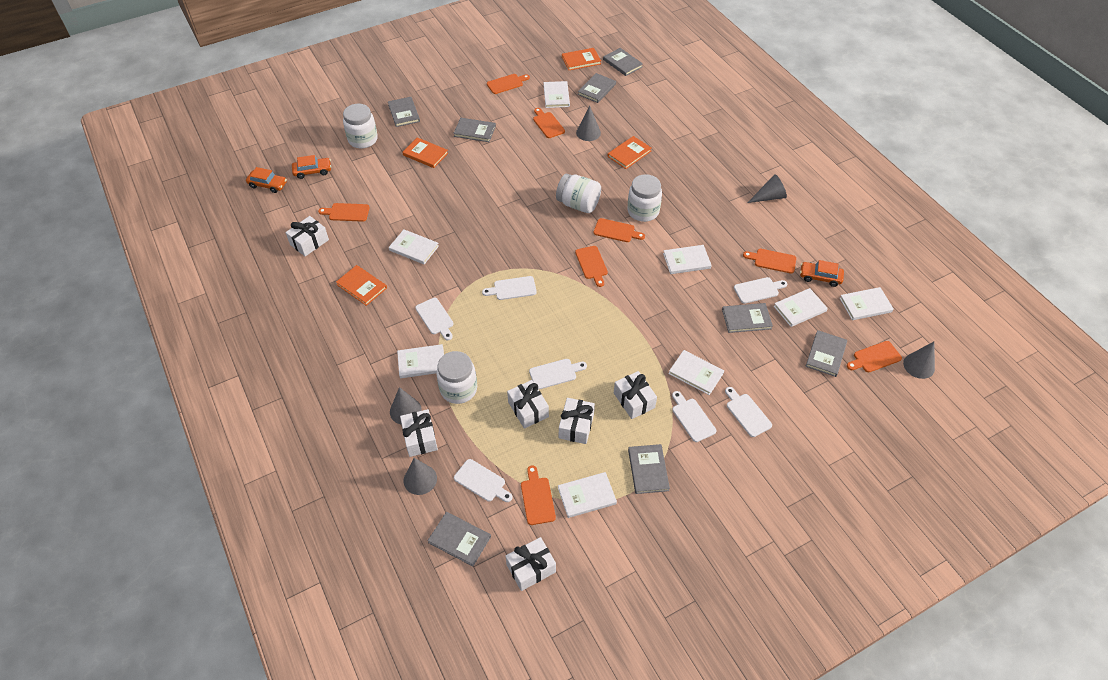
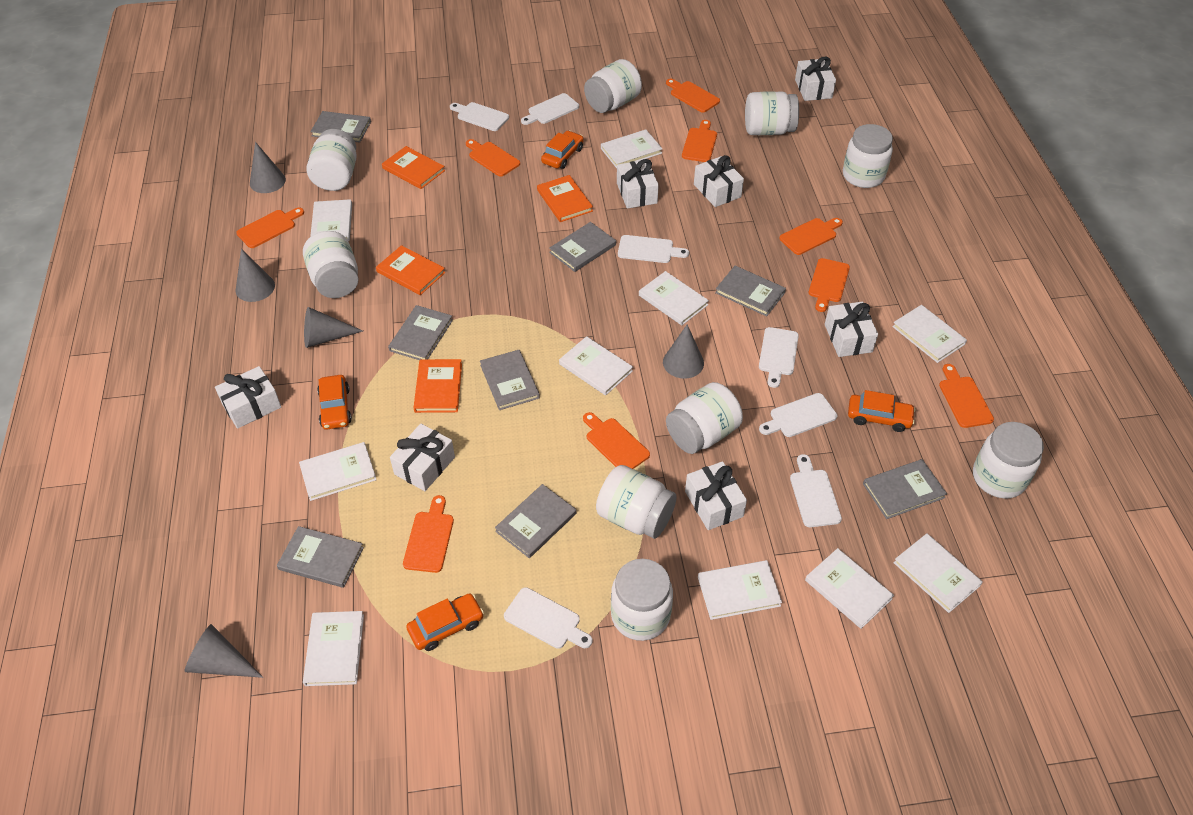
orange car: [246,167,287,193] [292,155,331,179] [800,260,844,287] = 3 -> [317,375,352,430] [406,593,484,651] [541,131,584,169] [848,390,916,432] = 4
orange cutting board: [318,203,370,222] [487,74,530,94] [521,465,556,525] [533,108,565,138] [575,246,608,287] [594,218,645,242] [743,249,797,274] [847,341,902,372] = 8 -> [236,208,304,248] [403,495,454,573] [466,139,520,177] [583,412,650,469] [666,79,720,113] [682,120,717,162] [779,218,843,255] [809,258,850,312] [939,364,994,428] = 9
white book: [389,229,439,264] [397,344,444,378] [543,81,570,108] [558,472,617,518] [663,245,712,274] [668,350,724,395] [774,288,828,327] [840,287,894,320] = 8 -> [299,442,377,501] [303,611,364,686] [310,199,352,241] [559,336,633,395] [601,129,663,168] [639,271,709,325] [698,560,782,620] [805,548,894,629] [892,305,967,363] [894,533,983,613] = 10
white gift: [286,216,329,256] [400,409,438,457] [506,537,556,591] [507,380,549,428] [559,398,595,444] [614,371,657,419] = 6 -> [215,366,281,429] [390,424,455,491] [617,159,659,209] [685,461,747,530] [694,155,744,207] [795,57,836,101] [825,302,878,357] = 7
white jar: [343,104,378,148] [436,351,477,404] [556,173,601,213] [627,174,662,222] = 4 -> [303,231,359,298] [307,129,357,191] [584,59,642,113] [596,465,677,539] [611,559,673,641] [666,382,743,454] [745,91,799,135] [843,124,893,188] [973,422,1044,499] = 9

